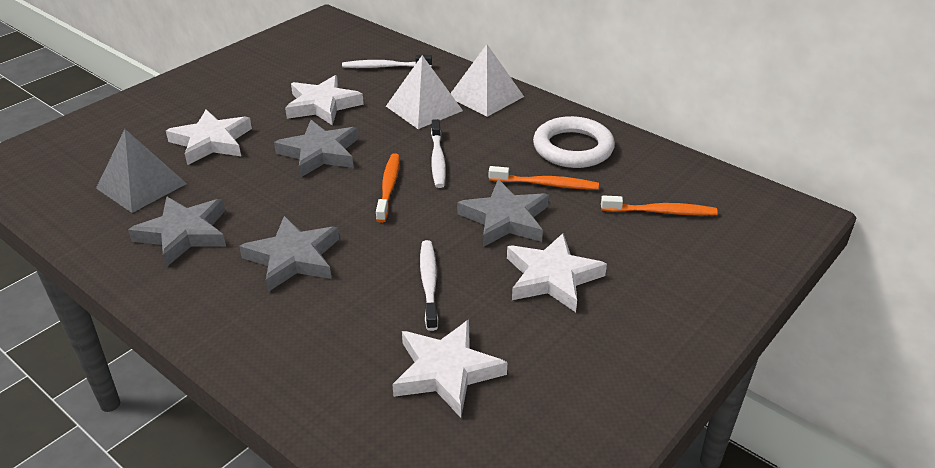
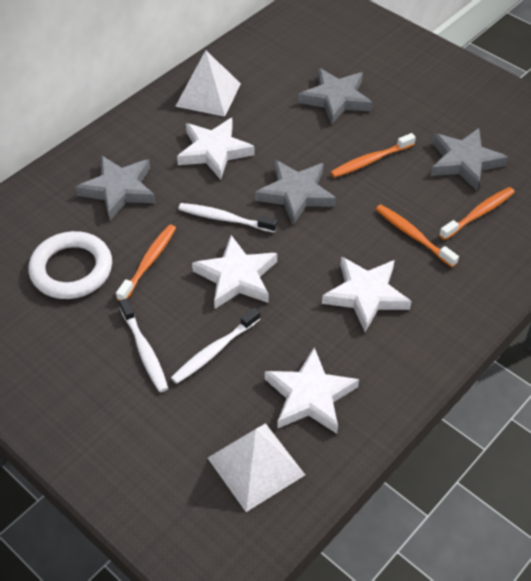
grey pyramid: [96,129,187,213] = 1 -> none = 0
orange toothbrush: [376,153,400,223] [489,166,599,190] [601,196,718,216] = 3 -> [116,224,176,301] [330,133,416,178] [376,205,459,267] [439,187,515,240] = 4

